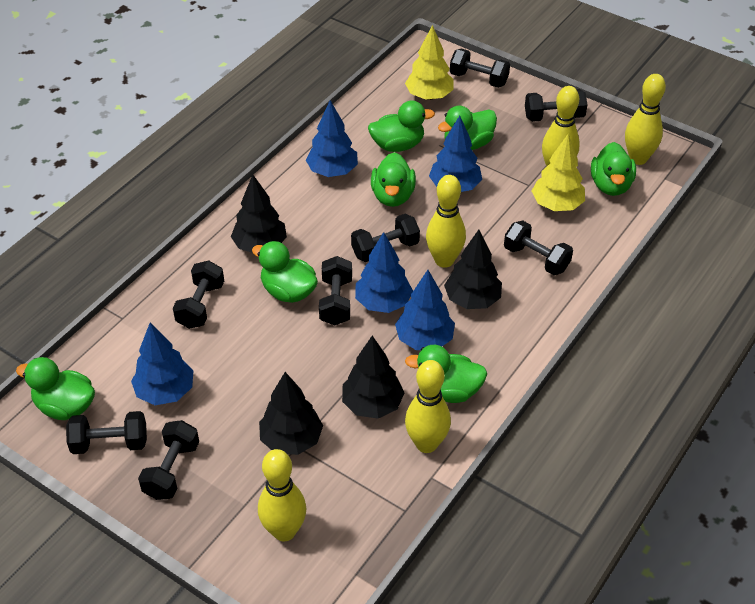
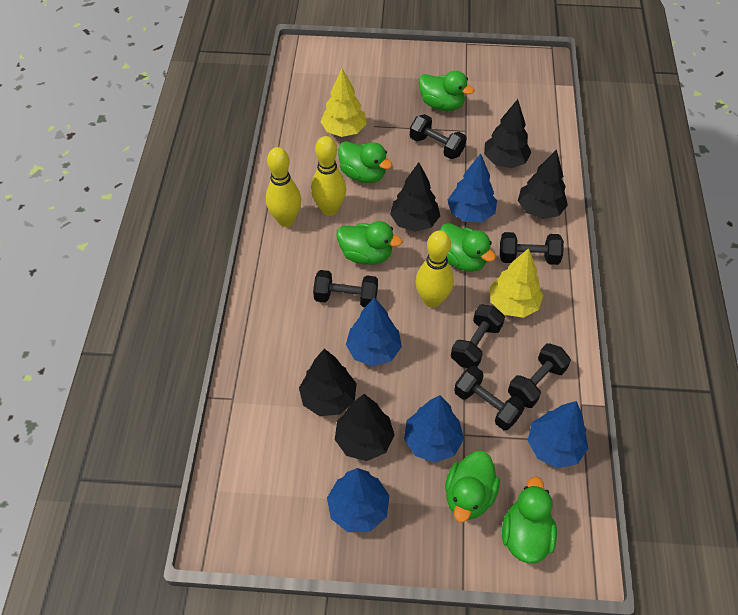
black dumbbell: [66,411,147,454] [138,420,199,500] [173,260,224,329] [319,256,352,325] [351,214,420,262] [450,49,510,88] [504,220,573,275] [525,89,587,122] = 8 -> [313,270,378,307] [410,114,466,159] [451,304,505,368] [454,366,525,430] [500,232,564,265] [508,343,571,408] = 6
black tree: [231,175,287,253] [259,372,323,455] [342,336,404,419] [444,230,502,309] = 4 -> [299,349,357,416] [335,394,395,461] [390,162,440,232] [484,99,531,168] [518,149,568,219] = 5
green duck: [16,357,95,420] [252,241,318,303] [368,100,435,152] [371,152,416,207] [405,345,487,403] [438,106,497,150] [591,142,636,196] = 7 -> [336,221,402,265] [338,141,392,183] [419,71,474,111] [439,223,496,272] [445,451,500,522] [502,477,557,563] = 6
yellow bowling pin: [258,449,306,541] [405,360,451,453] [426,175,466,268] [542,86,580,166] [625,74,666,165] = 5 -> [266,147,301,227] [311,136,346,216] [415,231,454,308] = 3

